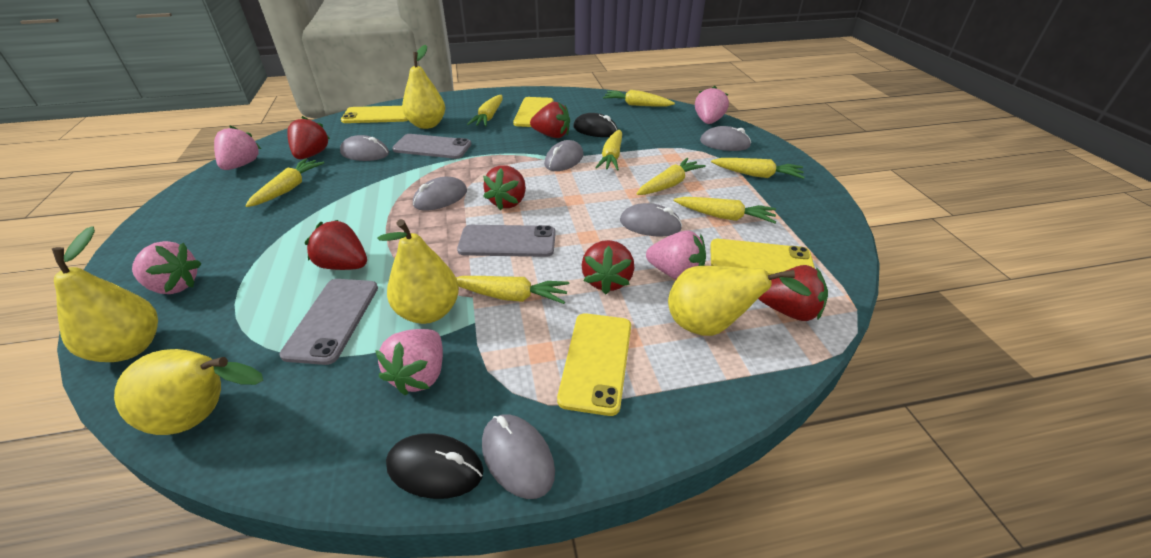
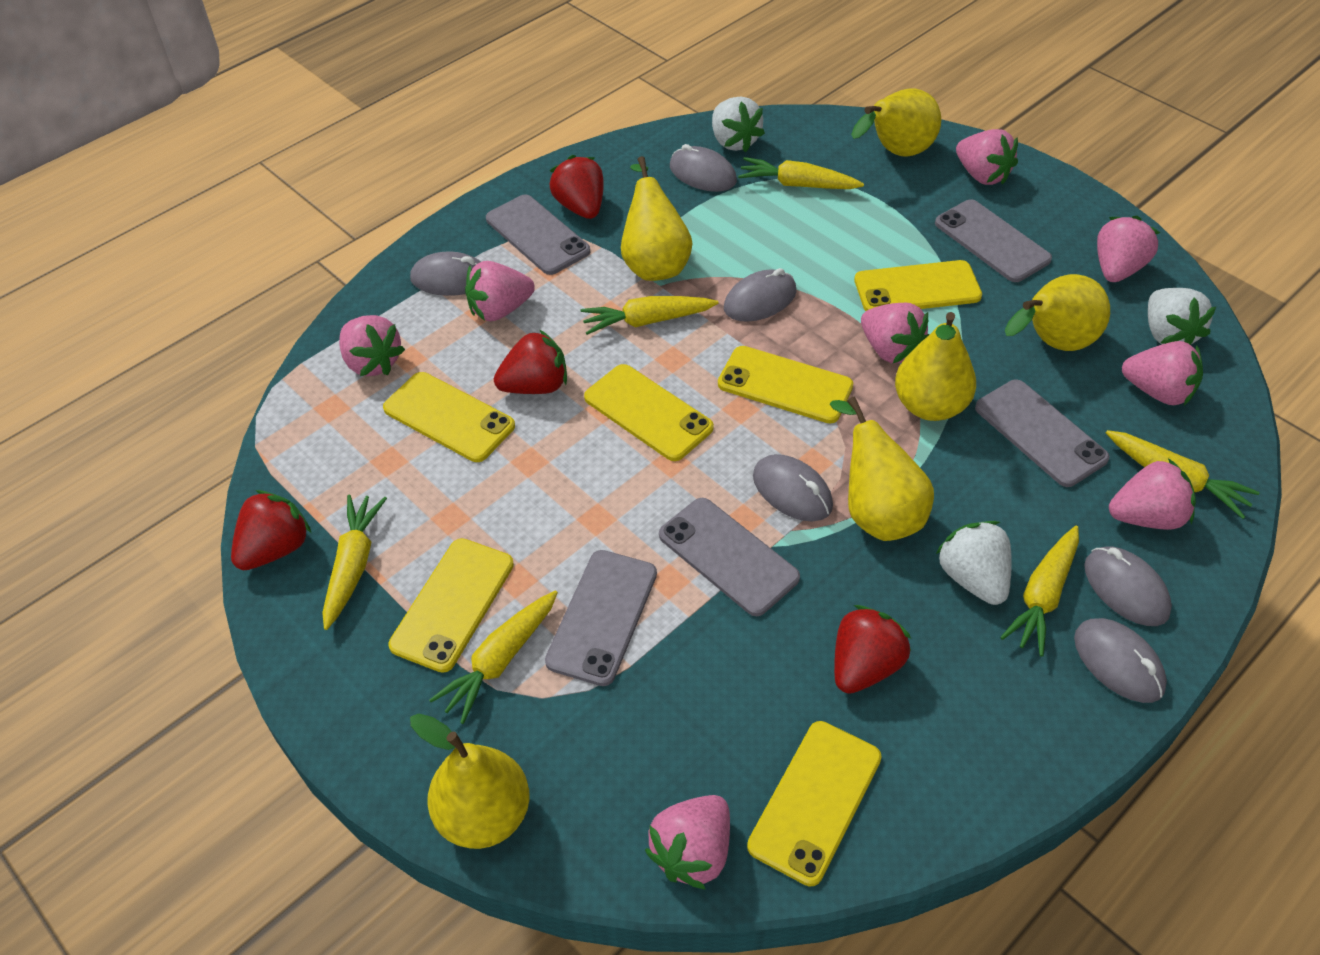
black mouse: [386,433,484,499] [573,113,618,137] = 2 -> none = 0
grey phone: [279,279,378,365] [392,134,471,159] [457,225,556,257] = 3 -> [486,194,590,275] [545,550,657,686] [659,498,800,616] [935,199,1052,282] [975,380,1110,487] = 5
pink strawberry: [132,241,202,294] [214,126,261,170] [375,329,443,396] [646,230,706,279] [695,86,729,124] = 5 -> [339,315,405,376] [465,261,535,321] [645,795,730,890] [861,303,929,364] [956,129,1018,185] [1097,216,1160,282] [1109,458,1196,530] [1122,341,1203,405] = 8
red strawberry: [287,116,330,159] [305,220,367,270] [483,165,526,210] [530,102,570,138] [581,240,634,294] [758,265,828,321] = 6 -> [231,490,311,570] [494,329,567,394] [550,155,604,219] [834,605,911,694] = 4
white strawberry: none = 0 -> [712,97,765,152] [936,521,1012,605] [1148,288,1216,345] = 3
yellow carrot: [245,158,324,207] [456,276,569,304] [467,95,503,127] [595,130,622,171] [603,90,675,106] [637,158,706,195] [673,197,776,223] [711,158,805,179] = 8 -> [322,494,387,630] [429,591,558,724] [580,296,718,335] [738,157,864,189] [1000,525,1079,657] [1106,430,1260,519] = 6
yellow pear: [52,226,158,362] [114,349,263,435] [377,219,459,324] [402,45,445,129] [668,266,812,336] = 5 -> [410,714,530,849] [621,156,693,281] [830,397,934,541] [851,88,941,157] [895,312,976,421] [1005,274,1110,351] = 6
yellow phone: [341,106,408,123] [513,97,554,127] [557,313,631,416] [710,239,815,275] = 4 -> [383,372,515,462] [388,538,514,673] [584,364,714,461] [718,346,853,423] [747,721,882,886] [854,260,982,311] = 6

